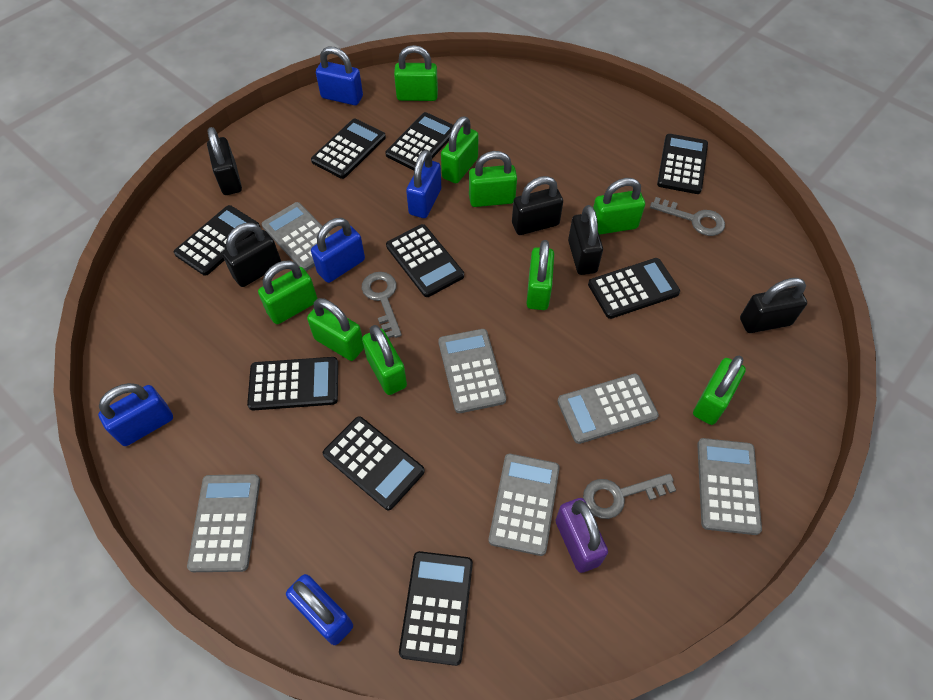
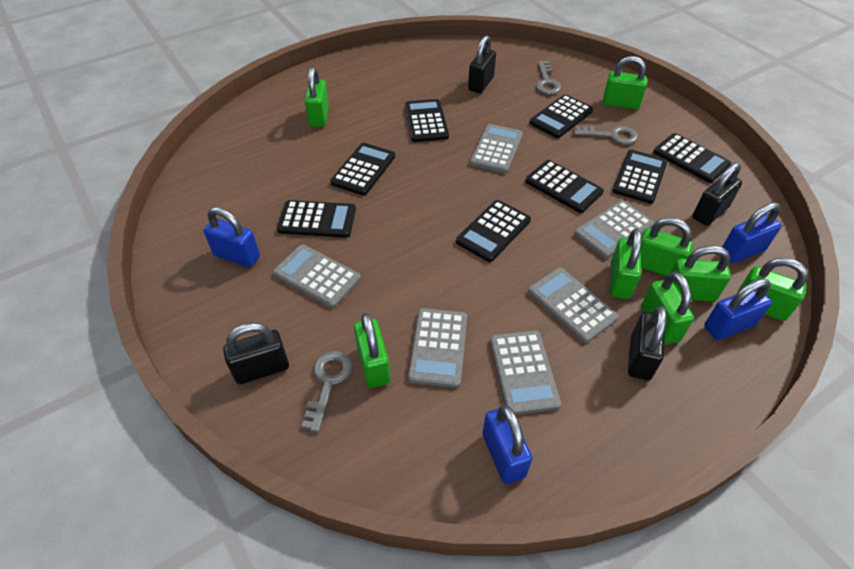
black calculator: [174,205,260,276] [247,357,338,410] [311,119,386,179] [323,416,425,510] [385,112,453,170] [386,224,464,297] [399,551,473,666] [588,258,680,319] [657,134,708,194] = 9 -> [277,200,356,238] [330,143,395,196] [405,99,449,142] [456,200,531,262] [525,160,604,213] [529,94,593,138] [613,150,668,204] [653,133,731,183] = 8
black padlock: [207,127,242,195] [222,223,281,287] [512,176,563,235] [568,205,603,275] [740,278,807,333] = 5 -> [223,322,289,384] [468,35,496,93] [628,306,667,380] [692,162,742,226] = 4
blue padlock: [98,383,173,446] [286,574,353,645] [311,218,365,283] [316,47,363,105] [406,150,441,218] = 5 -> [204,207,260,268] [482,404,532,484] [704,278,772,340] [722,202,782,263] = 4
green padlock: [258,261,318,324] [307,298,364,361] [362,325,407,395] [394,45,438,101] [441,116,479,183] [469,151,517,207] [526,240,554,310] [593,178,645,235] [693,356,746,425] = 9 -> [305,67,329,127] [354,313,390,388] [603,56,647,110] [610,229,642,299] [641,217,693,276] [641,272,694,345] [670,245,731,302] [738,258,808,321] = 8
purple padlock: [556,498,608,573] = 1 -> none = 0

